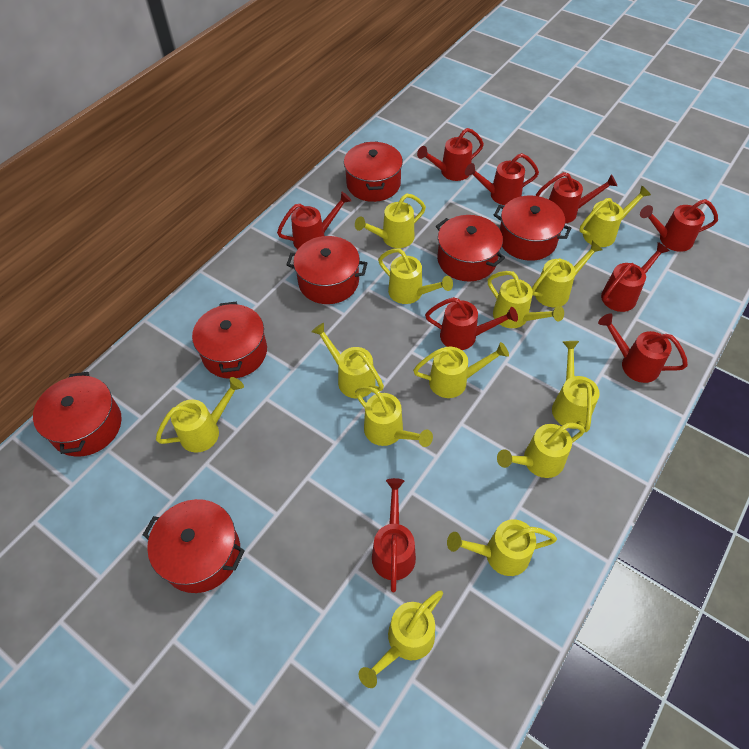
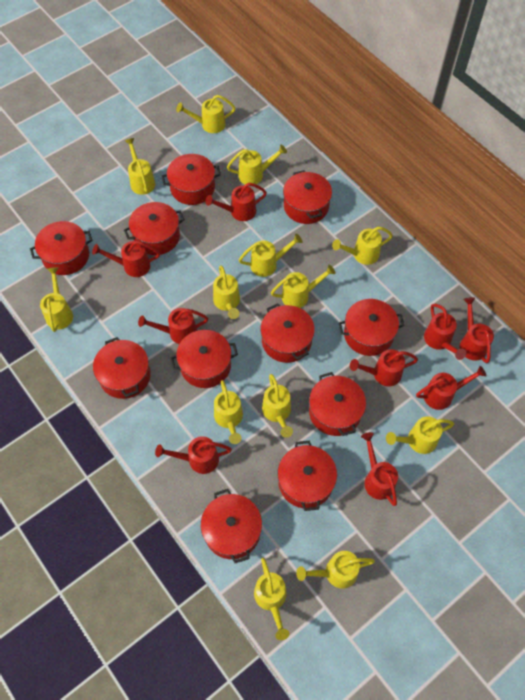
red pot: [33,372,122,457] [143,499,245,593] [192,302,267,379] [286,236,367,304] [344,141,403,202] [436,215,505,281] [494,195,571,261] = 7 -> [30,221,93,275] [93,337,151,399] [124,202,185,255] [162,154,221,205] [170,330,238,388] [201,489,262,563] [260,303,315,363] [278,441,337,511] [283,170,332,224] [309,372,366,436] [339,299,405,356] = 11

